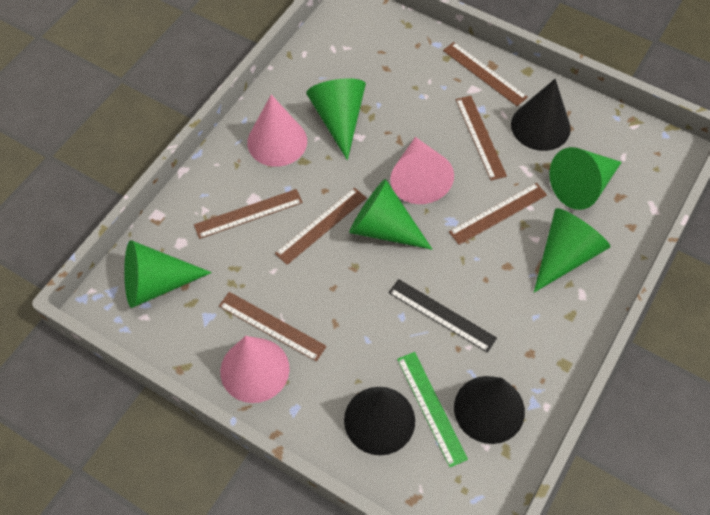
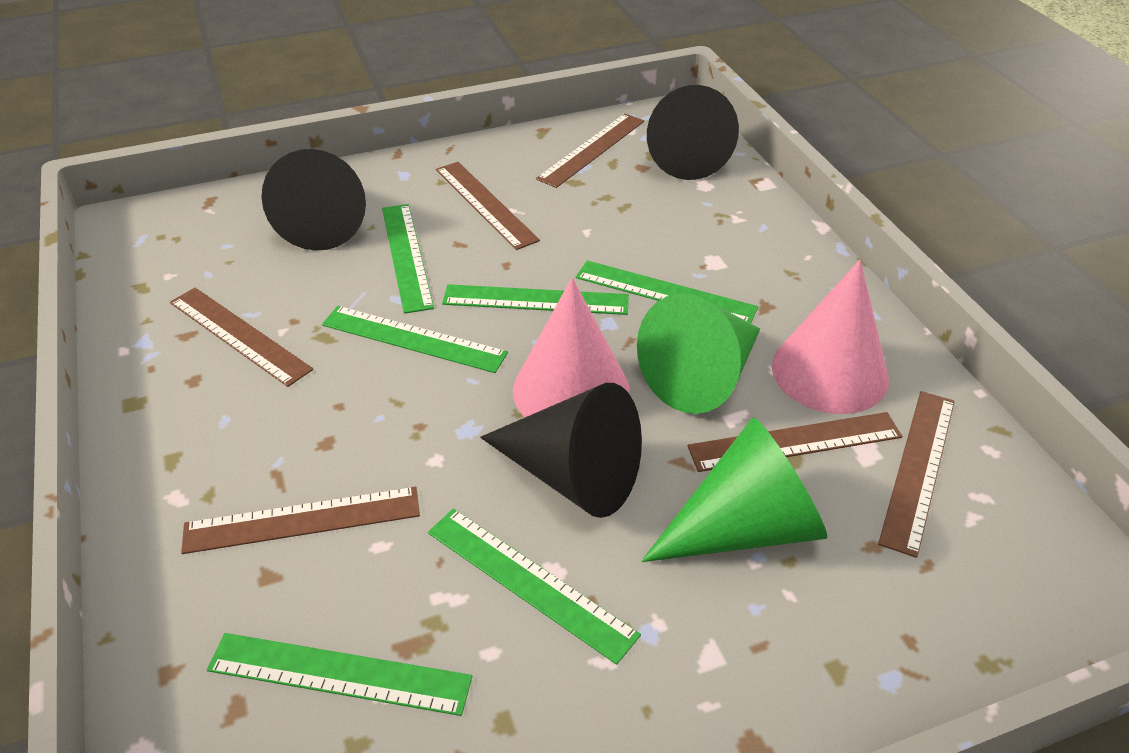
black ruler: [388,279,497,353] = 1 -> none = 0
green cone: [124,240,212,308] [306,78,366,160] [349,179,432,250] [534,208,610,292] [549,147,622,210] = 5 -> [637,294,760,414] [641,418,827,562] = 2
green ruler: [397,352,468,467] = 1 -> [207,633,472,716] [322,306,508,373] [382,204,434,314] [428,508,641,665] [442,284,629,315] [576,260,758,323] = 6
pink cone: [220,336,290,403] [247,95,307,167] [391,137,454,204] = 3 -> [513,278,630,417] [772,260,889,414] = 2

